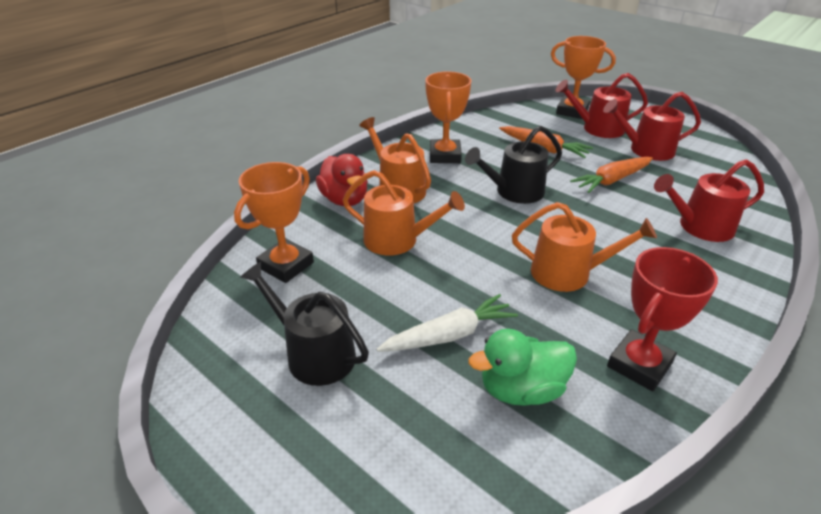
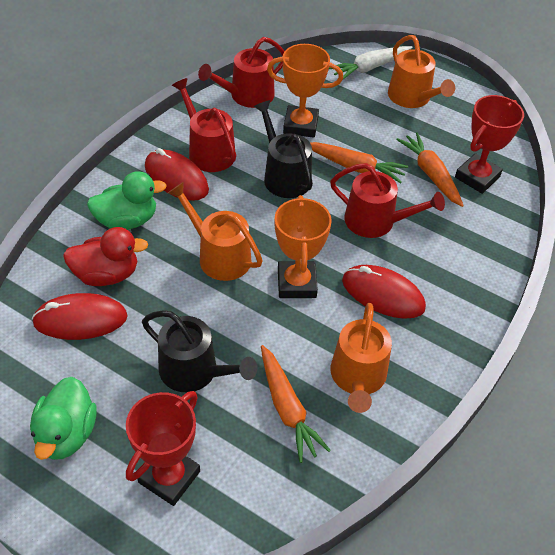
green duck: [469,329,577,406] = 1 -> [30,377,97,460] [87,171,167,230] = 2
orange carrot: [499,126,593,158] [570,157,653,193] = 2 -> [261,345,331,463] [310,142,408,183] [396,132,464,207] = 3
orange trophy: [234,162,314,283] [425,71,471,163] [551,36,616,119] = 3 -> [267,44,343,138] [275,195,332,298] = 2
red mouse: none = 0 -> [32,293,128,340] [145,148,209,201] [342,265,426,319] = 3
red trophy: [607,247,718,391] = 1 -> [126,391,200,506] [455,95,524,194] = 2

